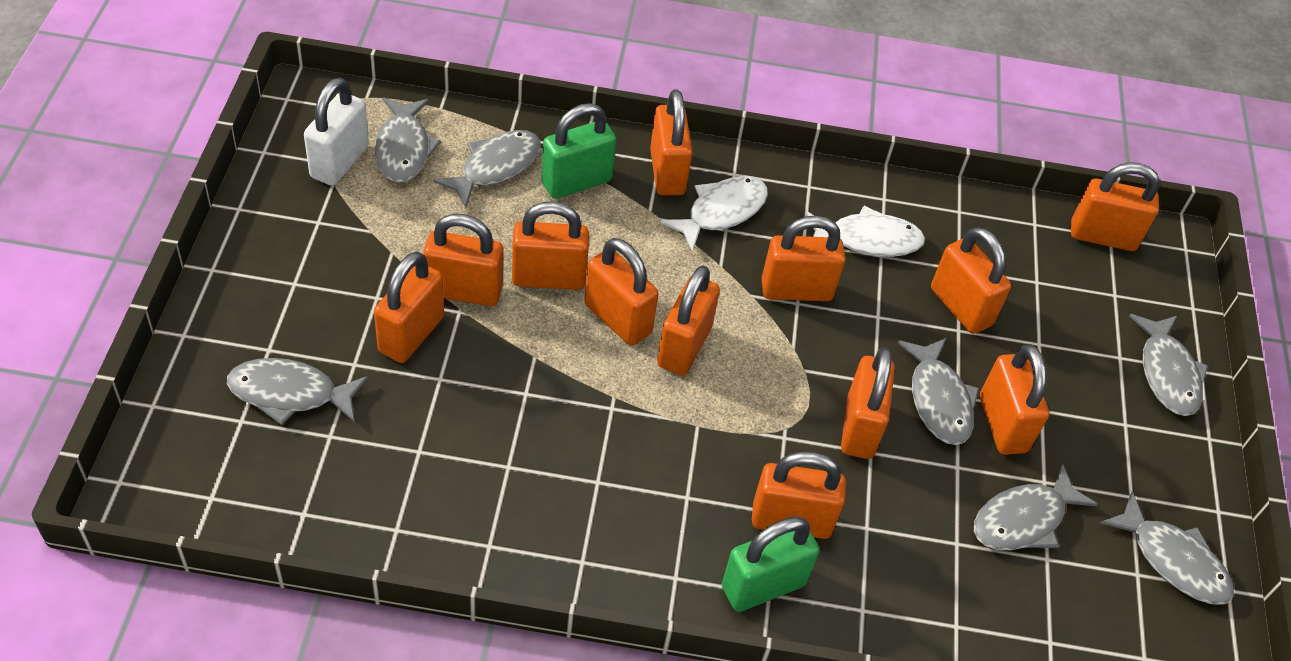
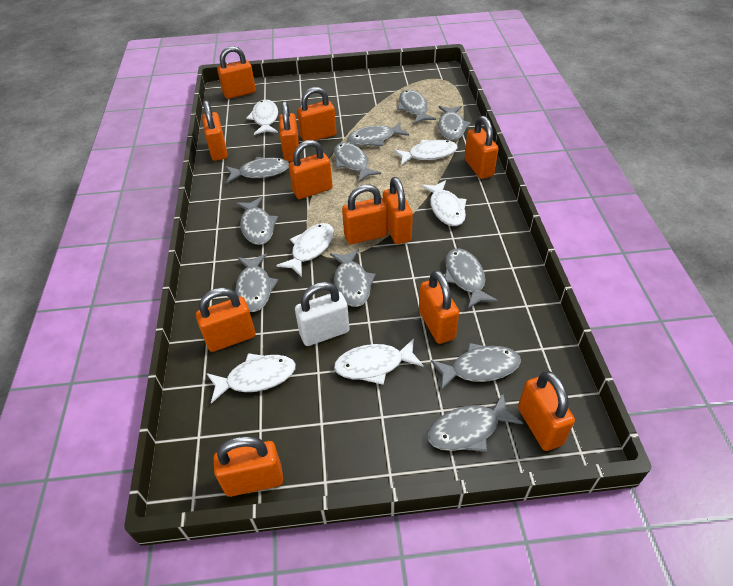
green padlock: [542,103,616,199] [722,517,819,612] = 2 -> none = 0
grey fish: [227,358,368,425] [375,98,441,183] [433,130,541,208] [898,338,979,445] [974,463,1098,550] [1100,492,1234,605] [1129,314,1208,416] = 7 -> [225,157,289,183] [235,254,279,312] [236,197,278,245] [330,249,376,307] [334,142,381,182] [347,122,409,146] [397,90,436,124] [428,394,523,452] [431,343,521,390] [438,106,471,140] [445,248,498,309] = 11
white fish: [660,176,768,252] [806,206,925,257] = 2 -> [206,353,296,404] [246,100,278,135] [276,223,334,277] [334,338,424,385] [394,140,458,165] [421,180,466,226] = 6

